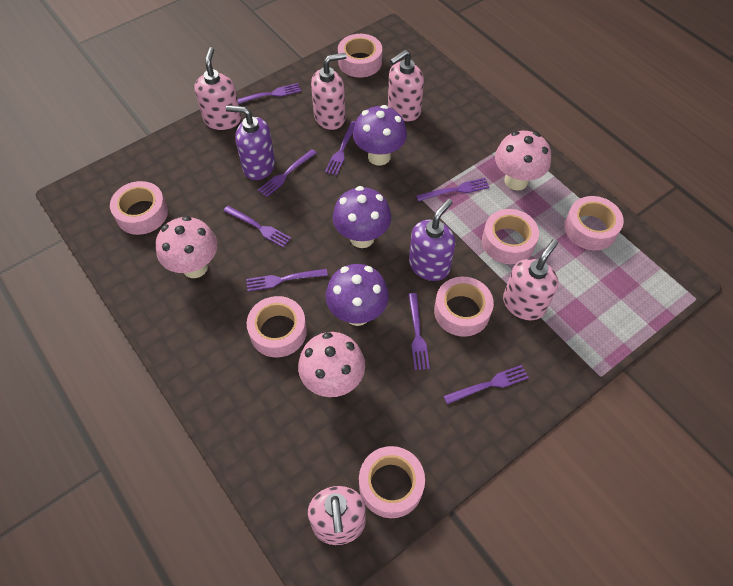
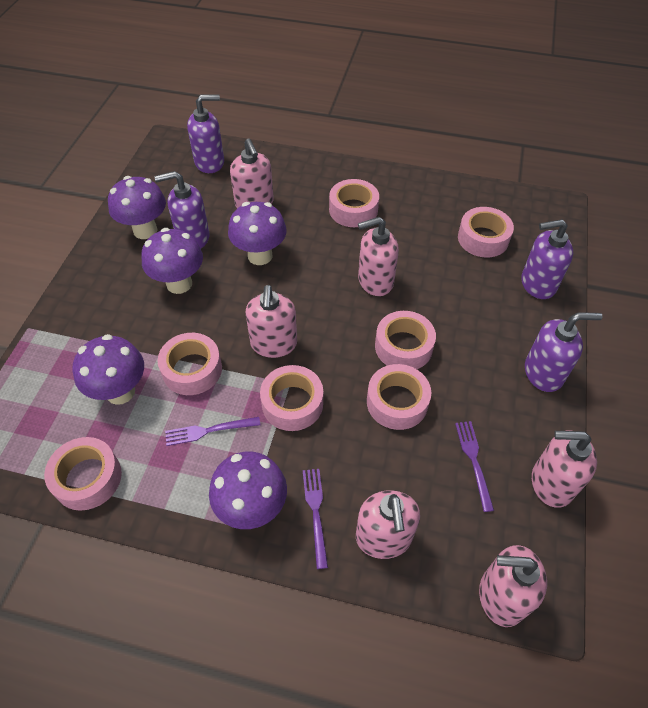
pink mushroom: [156,216,217,278] [298,332,365,397] [495,131,551,191] = 3 -> none = 0
pink soap dispenser: [194,47,241,130] [308,486,366,545] [311,53,347,130] [388,50,424,121] [503,239,559,320] = 5 -> [230,139,274,208] [246,285,297,358] [356,490,420,559] [358,217,399,296] [479,545,547,627] [532,430,597,508] = 6
purple fork: [224,206,291,248] [238,83,301,104] [246,269,328,291] [258,149,317,197] [325,121,356,175] [408,293,430,370] [416,178,490,201] [444,365,529,404] = 8 -> [165,417,260,446] [303,469,328,569] [455,421,494,512] = 3
purple mushroom: [326,264,389,326] [333,186,391,248] [353,105,407,166] = 3 -> [72,334,144,405] [108,176,166,239] [141,228,203,294] [209,452,287,529] [228,202,287,265] = 5
purple soap dispenser: [226,105,275,180] [409,199,456,281] = 2 -> [155,171,210,248] [187,95,224,173] [521,219,573,299] [525,312,603,392] = 4

